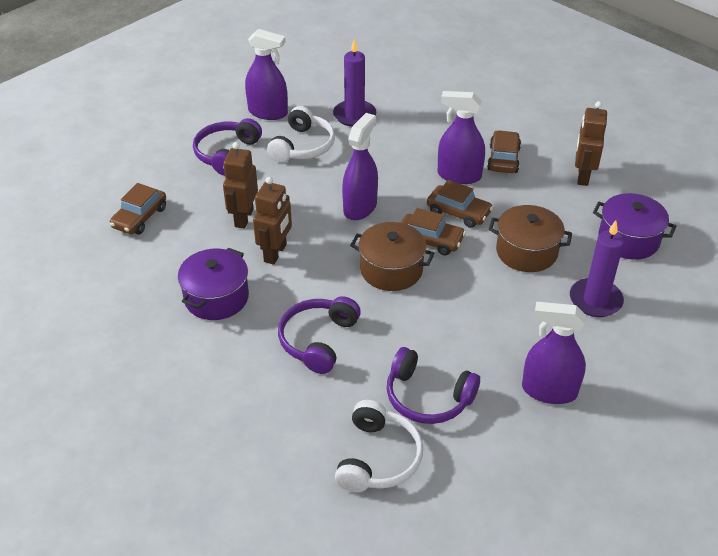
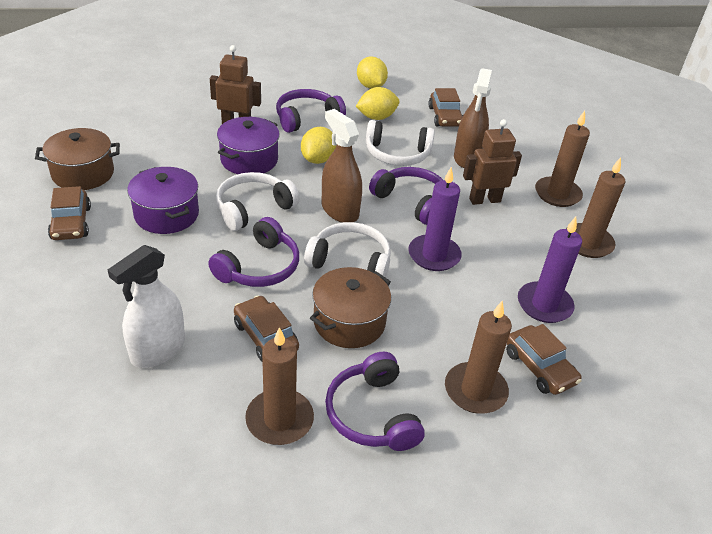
brown candle: none = 0 -> [245,327,314,445] [445,301,512,414] [535,111,590,207] [566,157,625,258] = 4
brown robot: [223,142,258,229] [253,177,292,265] [575,101,607,186] = 3 -> [210,45,261,124] [463,119,522,205] = 2
brown spray bottle: none = 0 -> [322,109,362,223] [454,68,492,168] = 2
purple headphones: [193,118,262,176] [278,296,361,374] [387,347,480,424] = 3 -> [208,217,299,287] [276,89,346,133] [325,352,425,451] [369,167,443,225] = 4
purple spray bottle: [245,29,288,120] [342,113,378,220] [438,91,485,184] [522,302,586,404] = 4 -> none = 0
white headphones: [267,106,335,163] [335,400,423,492] = 2 -> [216,172,299,231] [304,222,391,278] [366,120,435,166] = 3
white spray bottle: none = 0 -> [108,245,185,368] = 1
yellow lemon: none = 0 -> [301,127,337,164] [356,87,400,120] [357,57,388,89] = 3

